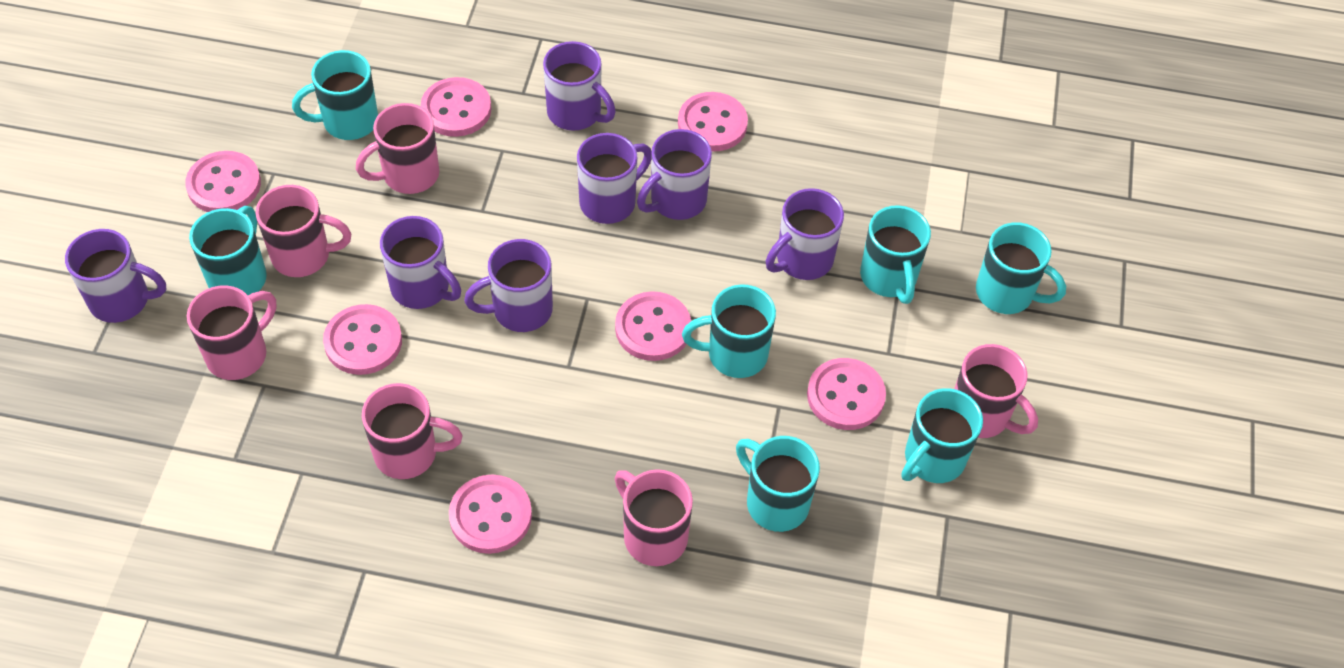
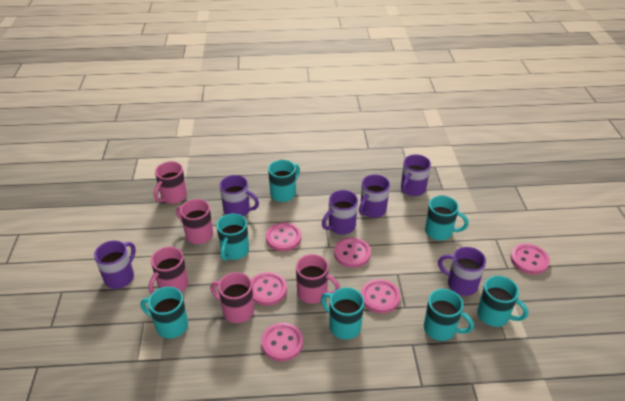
pink button: [185,151,261,212] [323,304,402,375] [421,77,492,137] [449,475,532,554] [615,291,691,361] [678,92,748,152] [807,358,886,430] = 7 -> [251,272,287,306] [261,323,303,362] [266,223,301,251] [334,237,371,268] [361,279,400,313] [510,244,550,275] = 6
pink mug: [187,285,276,380] [256,185,352,277] [356,103,439,194] [362,383,463,479] [614,469,693,566] [954,344,1038,438] = 6 -> [148,247,188,294] [154,161,187,204] [176,199,213,244] [210,272,254,323] [296,254,340,304] = 5
purple mug: [65,229,166,323] [380,216,461,309] [464,239,553,332] [543,41,616,131] [577,133,652,224] [637,129,712,220] [766,188,844,280] = 7 -> [94,240,136,289] [219,175,259,216] [322,190,358,235] [359,174,390,218] [401,154,431,196] [438,247,486,296] = 6

